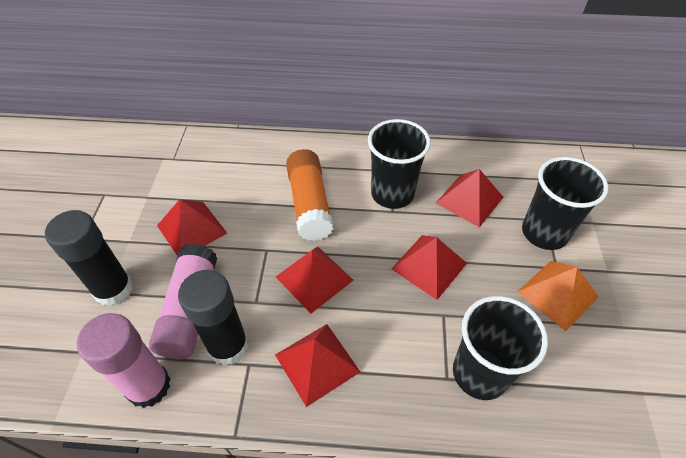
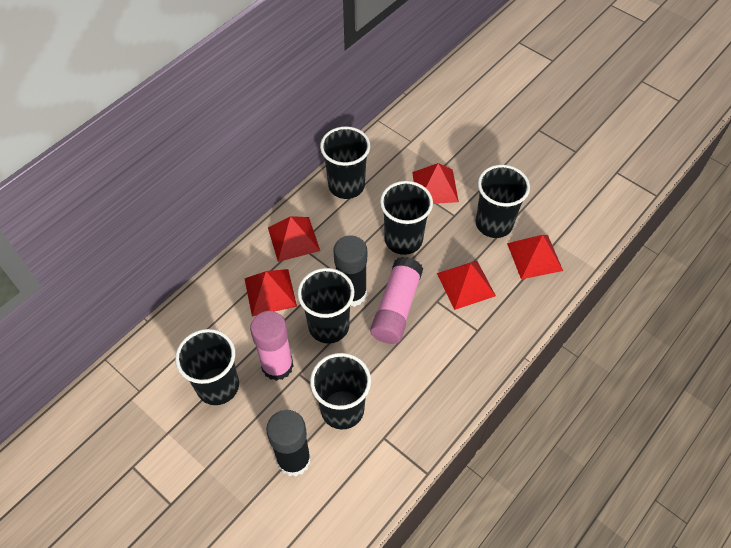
black cup: [368,119,431,209] [453,296,548,400] [522,157,608,250] = 3 -> [175,329,239,405] [297,268,354,343] [310,353,371,430] [320,126,370,199] [380,181,433,255] [476,165,530,238] = 6
orange glue stick: [286,149,334,241] = 1 -> none = 0
orange pyramid: [517,261,599,331] = 1 -> none = 0

